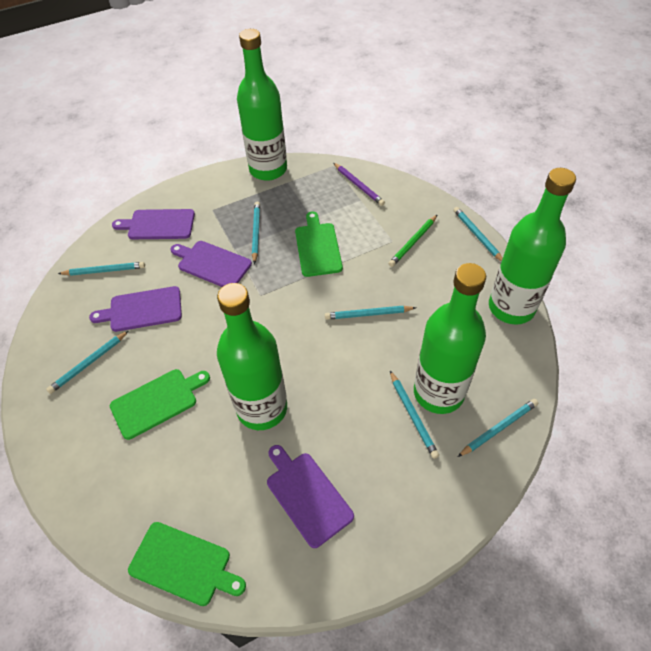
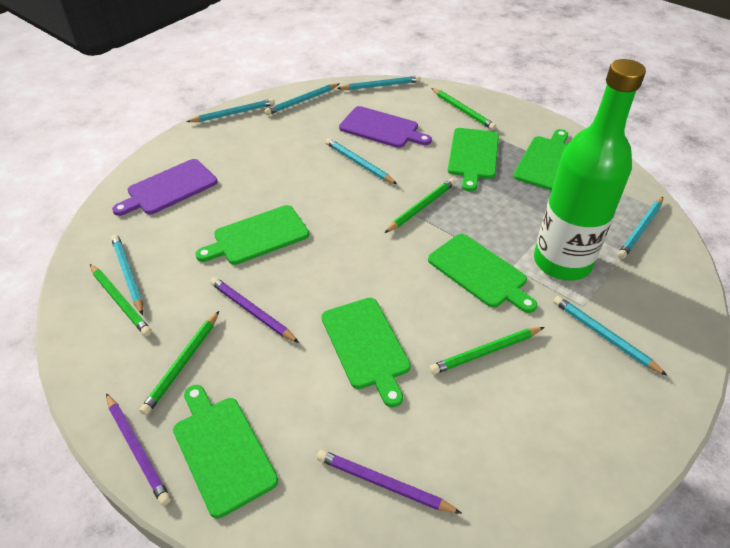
green bottle: [217,283,287,430] [237,29,287,181] [414,263,486,414] [489,168,576,325] = 4 -> [534,59,646,281] = 1
green cutting board: [110,369,210,440] [128,522,246,606] [295,212,343,277] = 3 -> [173,385,278,519] [195,205,309,265] [321,298,411,408] [428,234,537,313] [448,128,499,192] [513,129,568,191] = 6
green pencil: [388,215,437,267] = 1 -> [90,264,152,336] [140,311,219,415] [384,178,455,233] [430,327,544,374] [431,88,496,130] = 5
purple cutting board: [89,286,182,332] [112,209,195,239] [171,241,252,287] [267,445,354,548] = 4 -> [112,159,218,216] [339,106,432,148] = 2
purple pencil: [334,163,385,206] = 1 -> [106,393,171,506] [210,277,299,343] [317,450,462,514] = 3

